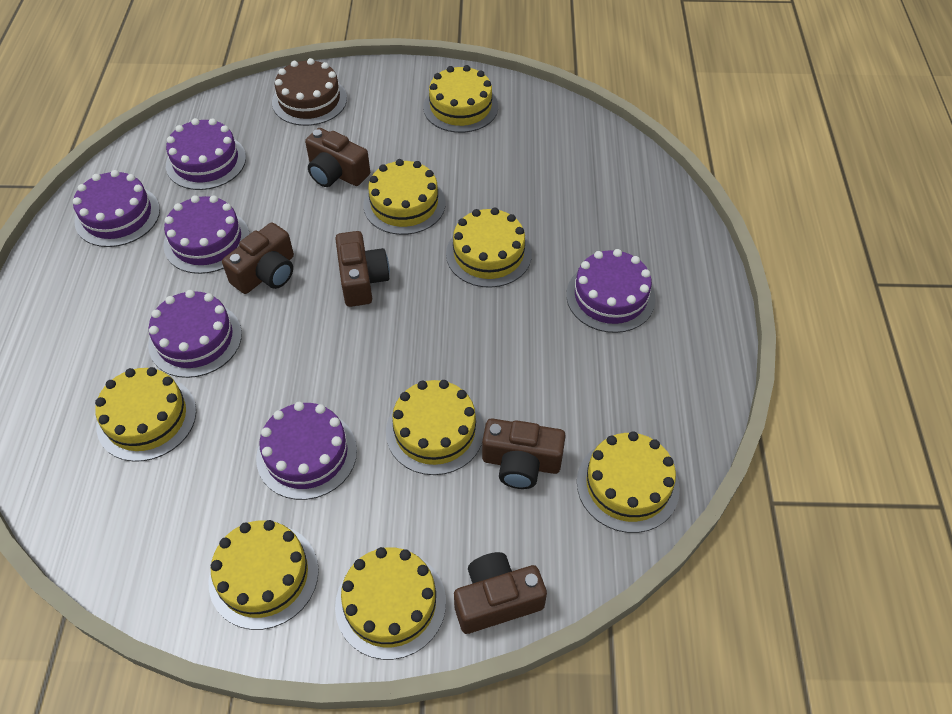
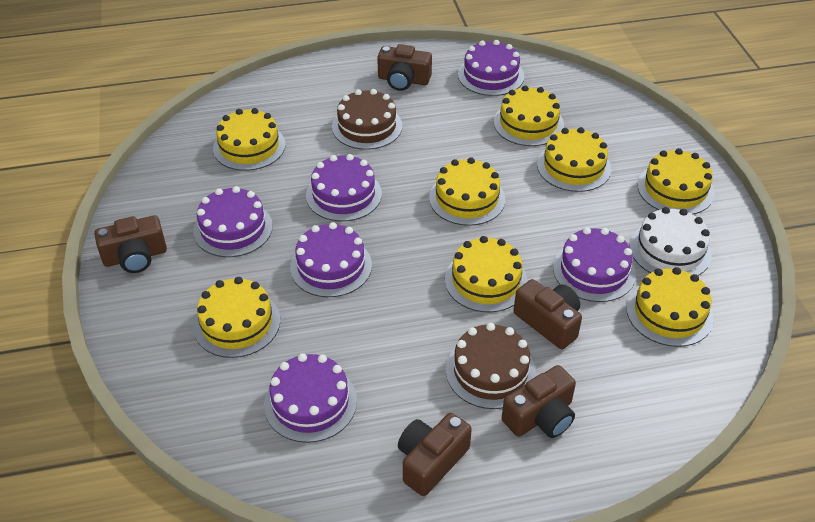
brown cake: [272,58,347,126] = 1 -> [332,89,402,150] [446,323,536,409] = 2
white cake: none = 0 -> [630,207,712,276] = 1

